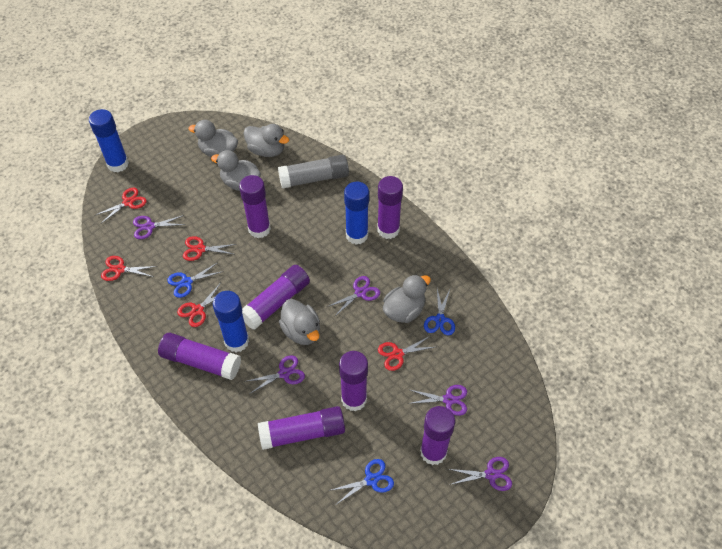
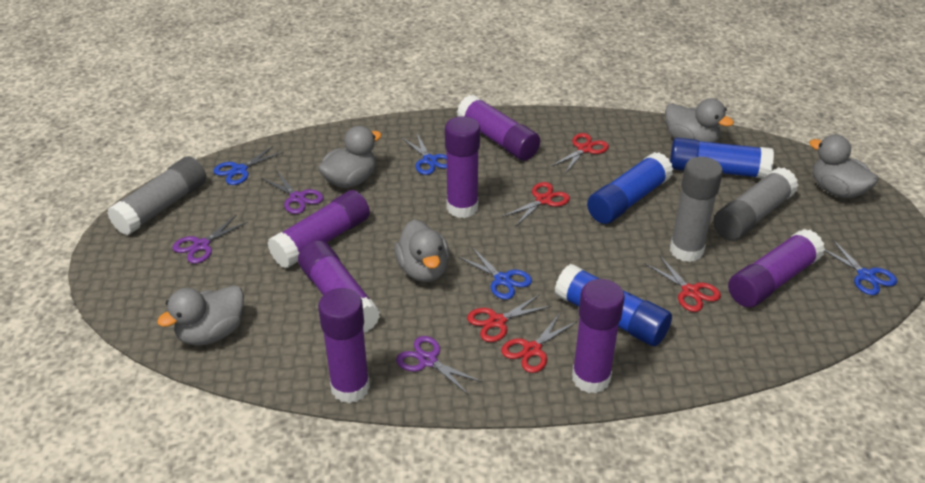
blue scissors: [167,262,224,298] [331,459,394,504] [424,289,455,335] = 3 -> [213,146,284,185] [402,134,447,175] [458,247,532,300] [824,239,897,295] = 4
grey glue stick: [278,155,349,189] = 1 -> [107,156,206,235] [670,157,723,262] [714,167,798,240] = 3
purple scissors: [133,215,186,239] [244,355,305,394] [327,276,380,317] [408,385,467,416] [449,457,512,491] = 5 -> [172,215,248,264] [263,170,323,214] [396,336,482,395] = 3

